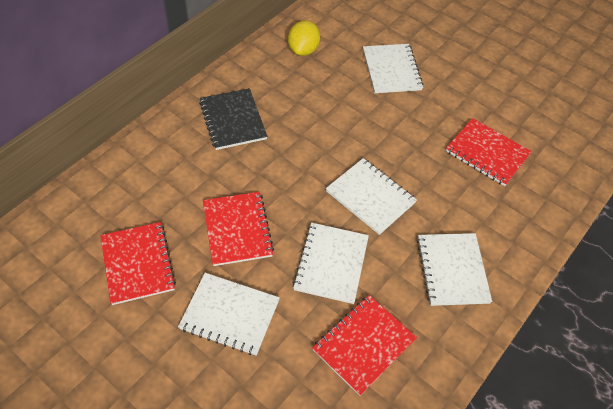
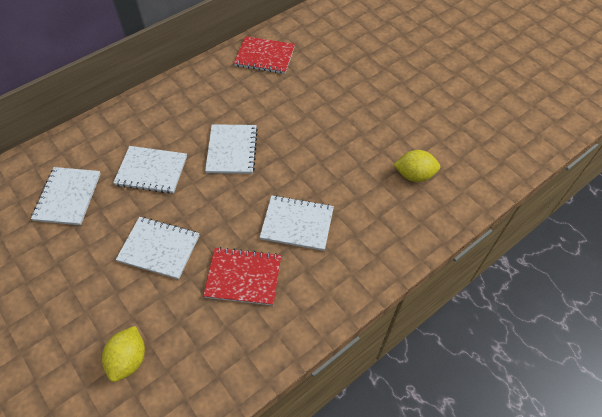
black notebook: [199,88,267,150] = 1 -> none = 0
red notebook: [100,222,176,305] [203,192,274,266] [312,295,417,396] [446,118,532,186] = 4 -> [203,247,281,306] [234,36,295,74] = 2
yellow lemon: [288,20,320,56] = 1 -> [102,326,145,382] [394,150,440,182] = 2

